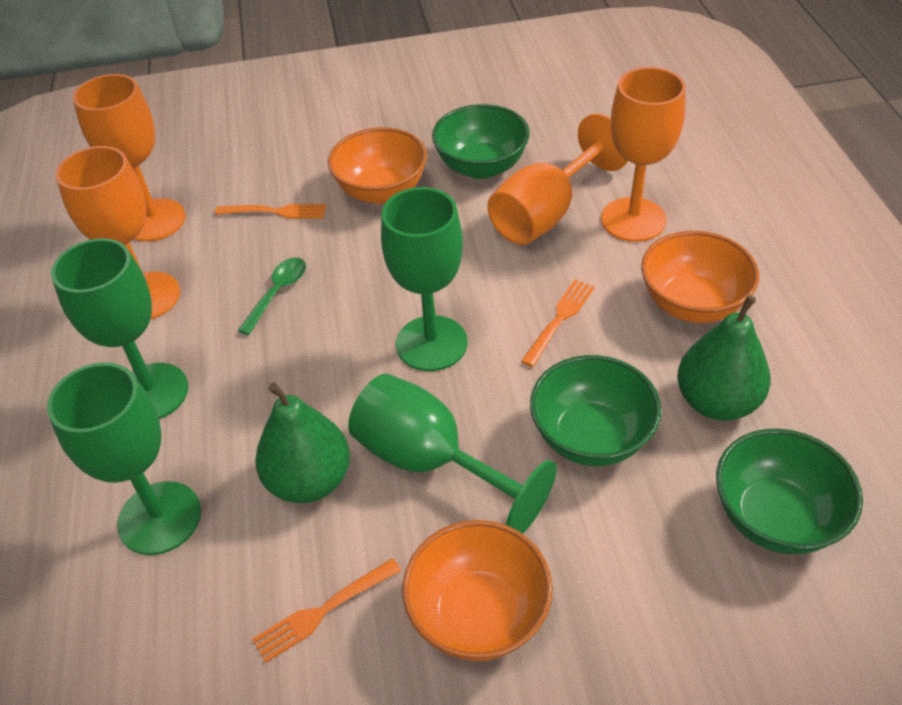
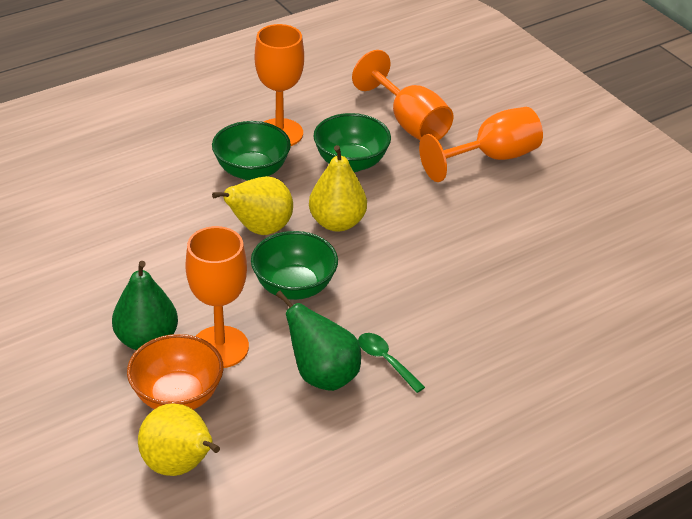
green goblet: [47,362,201,555] [51,238,188,419] [348,374,557,534] [381,187,468,371] = 4 -> none = 0
orange bowl: [328,127,427,204] [403,520,553,661] [641,231,759,323] = 3 -> [127,334,224,410] = 1
orange fork: [215,204,326,219] [252,558,401,663] [521,279,595,367] = 3 -> none = 0
yellow pear: none = 0 -> [138,403,220,476] [212,176,293,235] [309,145,367,232] = 3

